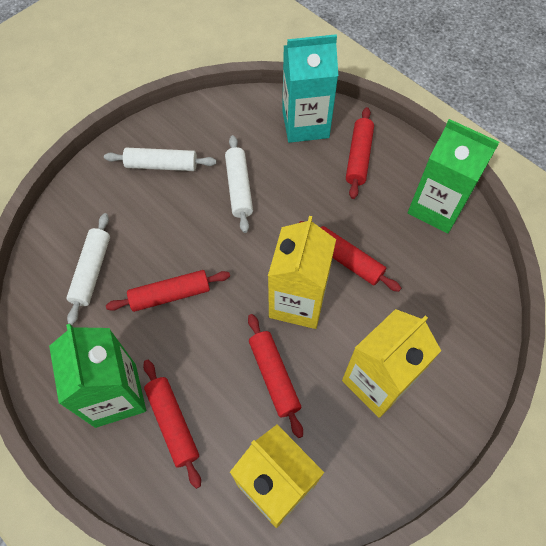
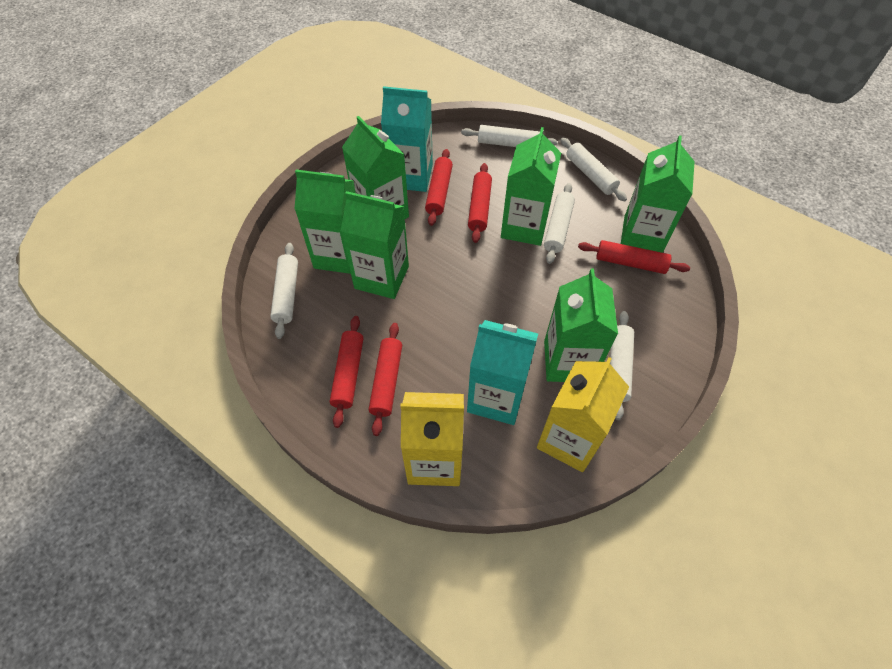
green carton: [49,324,146,428] [408,119,499,234] = 2 -> [295,170,356,274] [341,191,409,299] [342,116,409,219] [501,127,561,246] [544,269,618,382] [621,135,695,253] = 6
turquoise carton: [282,34,338,143] = 1 -> [381,86,433,192] [467,320,538,425] = 2
white rolling pin: [66,213,110,325] [104,148,217,171] [225,135,253,233] = 3 -> [270,243,298,339] [461,125,558,147] [544,183,575,264] [561,138,627,202] [610,311,634,420] = 5
yellow carton: [230,425,325,528] [268,216,336,329] [342,309,441,418] = 3 -> [400,392,464,486] [537,357,629,472] = 2

